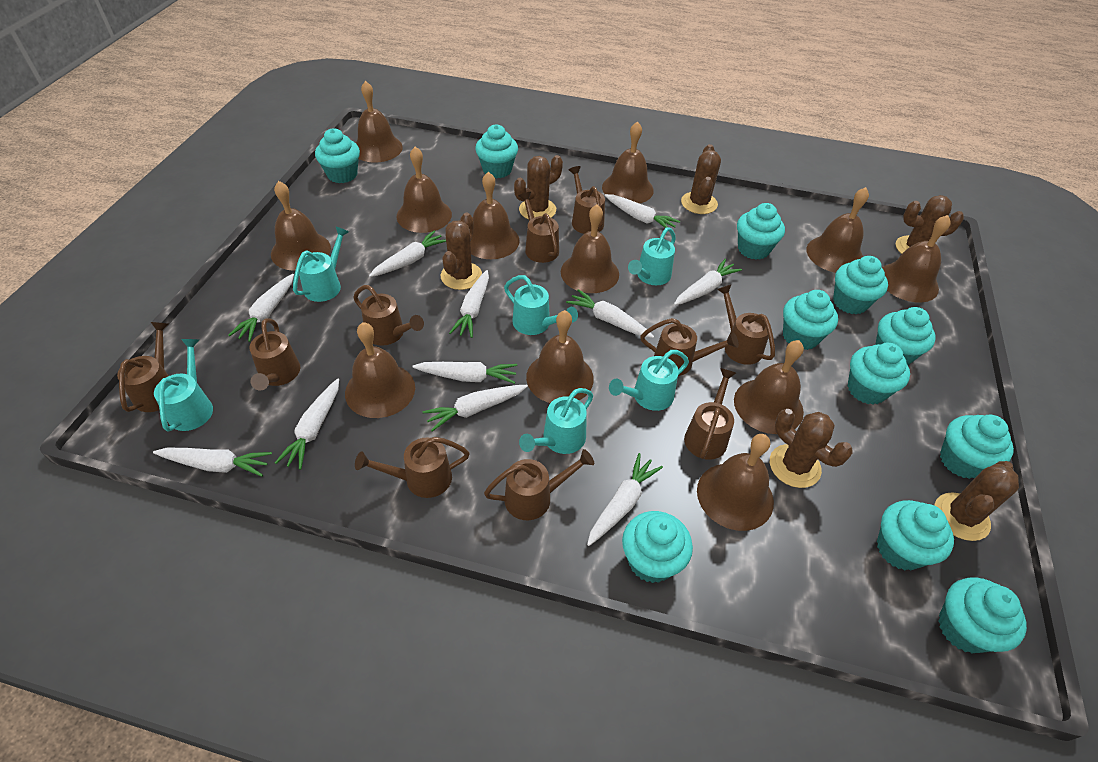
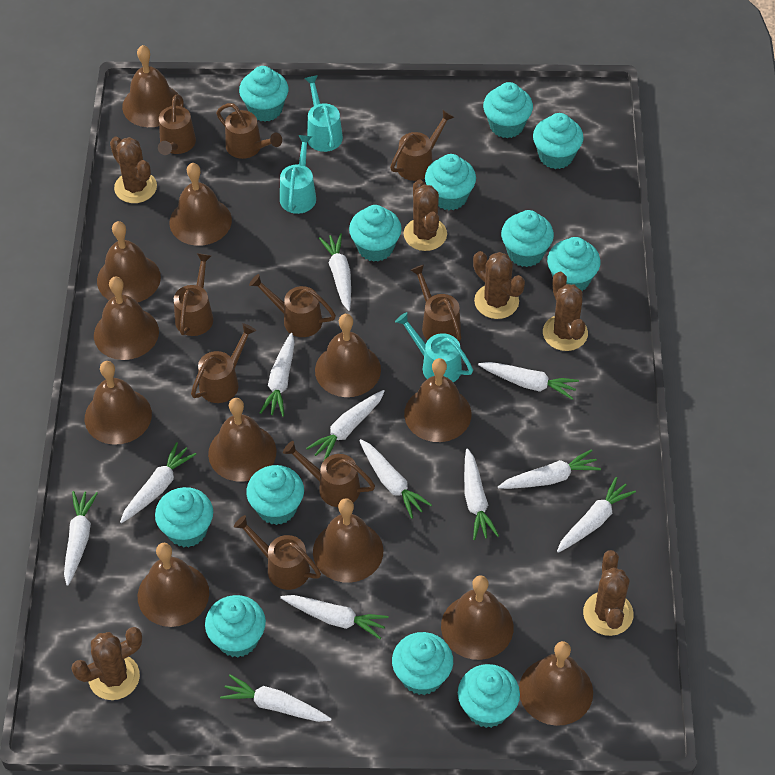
brown watering can: [117,322,169,412] [249,318,300,391] [353,285,424,346] [355,437,470,498] [484,449,594,520] [519,192,559,263] [569,166,605,234] [640,318,739,376] [684,368,736,460] [717,284,775,365] = 10 -> [158,95,196,155] [174,253,213,336] [191,323,256,403] [216,103,282,159] [234,515,321,590] [249,274,336,337] [283,441,375,507] [390,110,455,181] [410,264,462,342] = 9
turquoise cupcake: [315,128,360,183] [475,124,518,178] [622,511,693,583] [737,203,785,260] [783,290,838,350] [833,256,888,315] [848,343,910,405] [875,307,936,365] [877,500,954,571] [938,577,1027,653] [940,415,1014,479] = 11 -> [155,487,213,547] [205,595,266,658] [239,66,289,122] [246,465,304,525] [349,205,402,262] [392,632,453,695] [425,154,476,210] [458,664,520,728] [483,82,533,138] [501,210,554,267] [533,113,584,169] [547,237,601,291] = 12
turquoise watering can: [154,339,213,432] [293,226,349,302] [504,275,578,335] [519,388,593,454] [609,350,689,411] [628,227,676,285] = 6 -> [280,135,316,214] [304,75,343,152] [395,312,473,382] = 3
white carrot: [153,448,272,477] [228,274,294,342] [275,379,339,470] [369,231,446,277] [412,362,517,384] [423,385,528,432] [449,270,489,338] [566,289,654,338] [587,453,663,546] [604,194,680,228] [674,259,742,305] = 11 -> [64,491,98,586] [120,442,196,523] [220,675,332,722] [260,333,295,417] [280,595,389,639] [306,390,385,460] [319,233,351,311] [359,439,432,519] [464,448,499,540] [478,362,579,400] [498,449,601,489] [557,477,636,553] = 12

